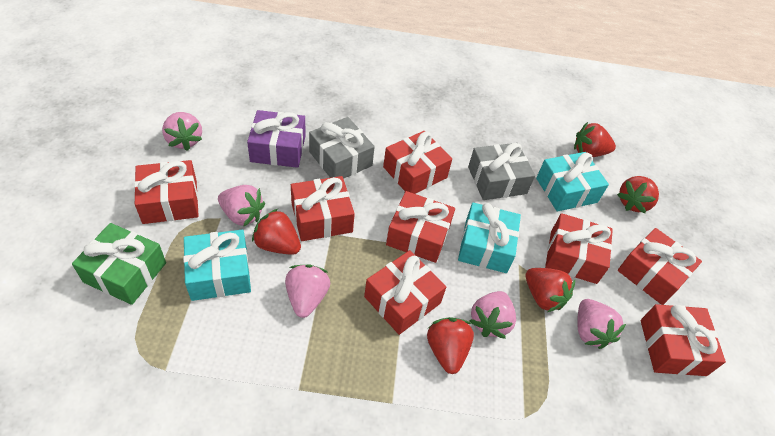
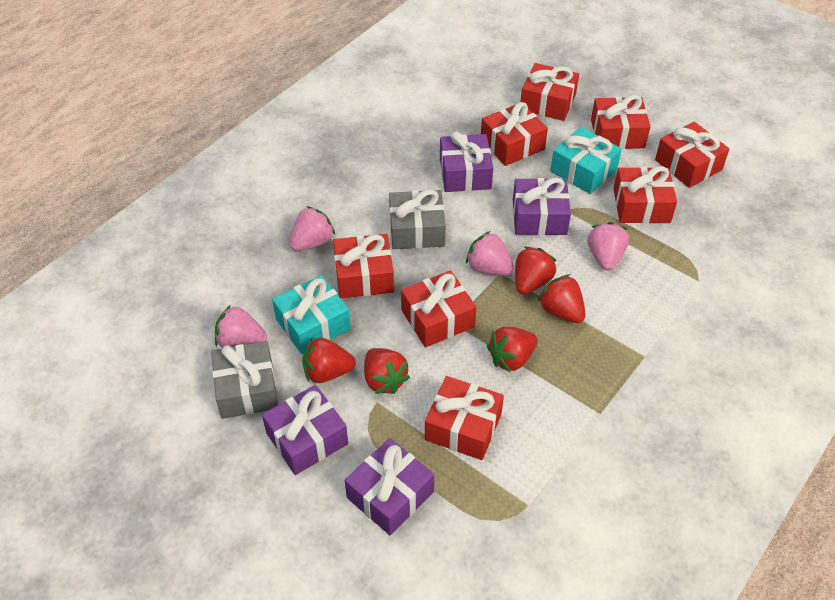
green gift: [72,223,166,305] = 1 -> none = 0
pink strawberry: [162,112,202,151] [218,185,265,226] [285,264,330,318] [469,291,516,339] [577,299,626,349] = 5 -> [215,305,267,348] [290,206,335,251] [466,231,514,275] [588,222,629,270] = 4
purple gift: [247,110,306,168] = 1 -> [262,385,348,475] [345,438,434,535] [440,132,493,192] [513,178,571,235] = 4
turquoise gift: [183,230,251,301] [458,203,521,273] [536,152,609,211] = 3 -> [272,275,351,354] [550,127,622,194] = 2

